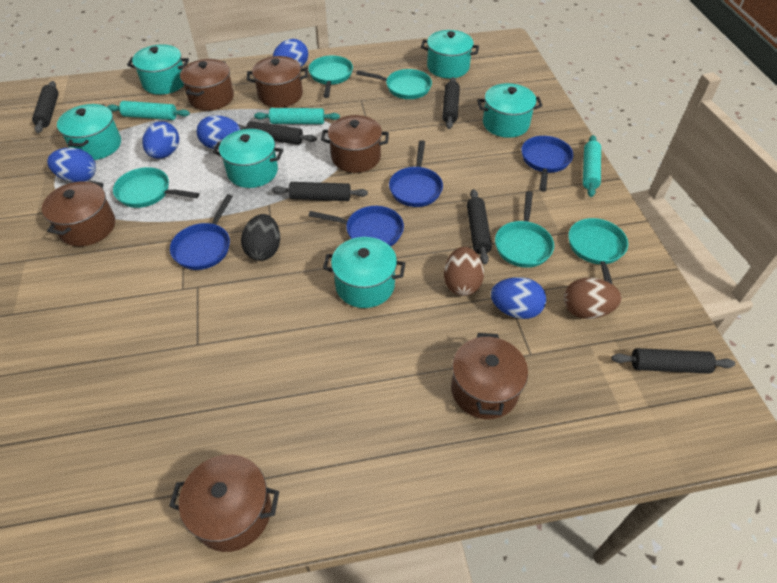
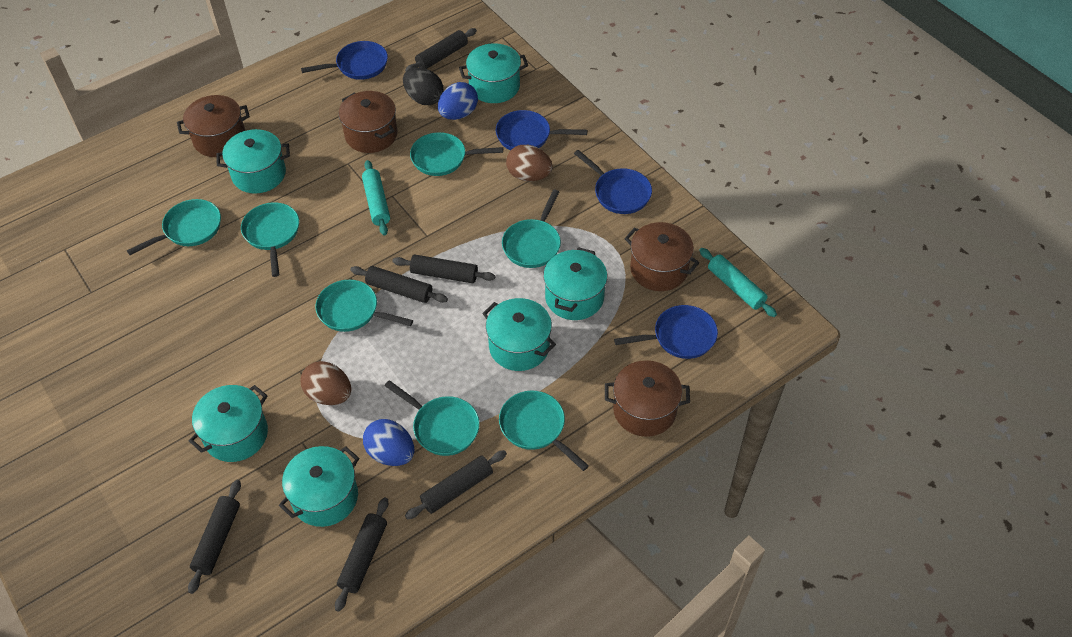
blue egg: [47,148,96,182] [142,121,179,159] [197,115,240,149] [273,39,308,66] [491,277,546,319] = 5 -> [363,419,414,466] [438,82,478,120] = 2
brown pot: [42,180,115,246] [169,455,279,552] [180,59,234,110] [247,56,308,107] [321,115,389,173] [451,333,528,419] = 6 -> [177,95,250,157] [339,91,397,153] [605,360,690,437] [624,222,699,291] = 4
turquoise pan: [113,167,199,208] [308,55,353,98] [356,69,432,99] [495,191,554,268] [568,218,628,284] = 5 -> [127,199,221,255] [241,202,299,277] [315,280,413,332] [384,380,480,456] [410,132,503,176] [499,391,589,471] [502,189,561,268] = 7
turquoise rolling pin: [107,101,190,120] [254,108,340,124] [583,135,601,197] = 3 -> [362,160,390,236] [699,248,777,317] = 2

